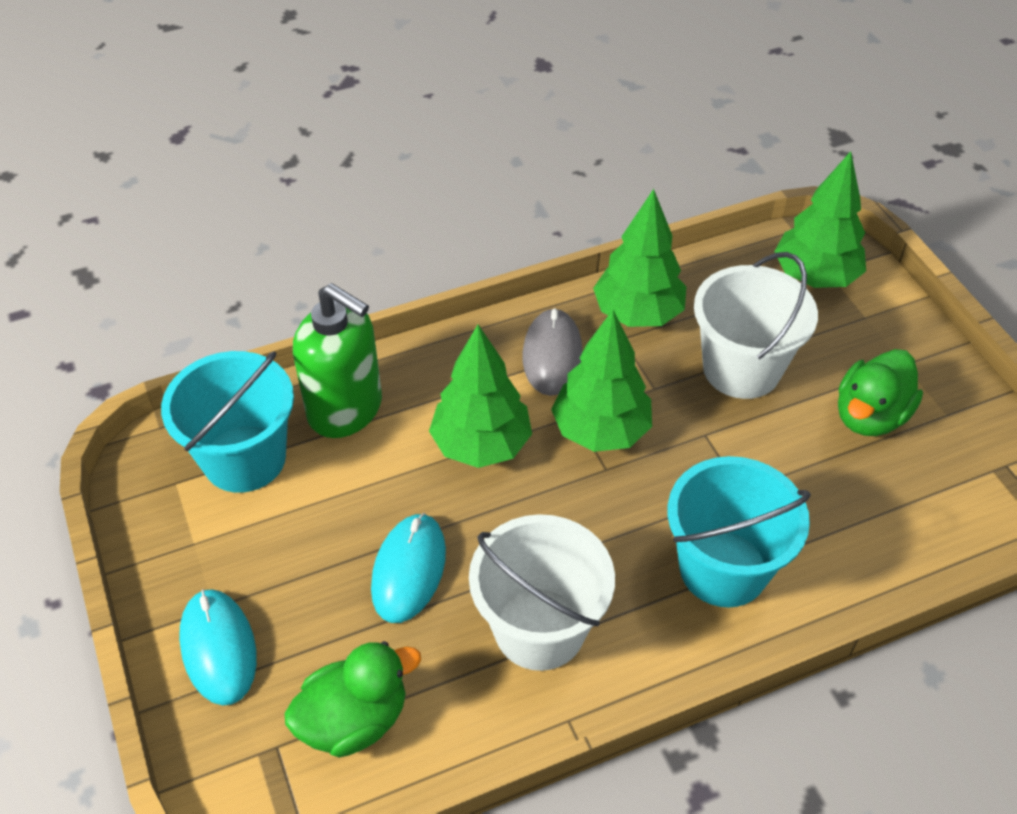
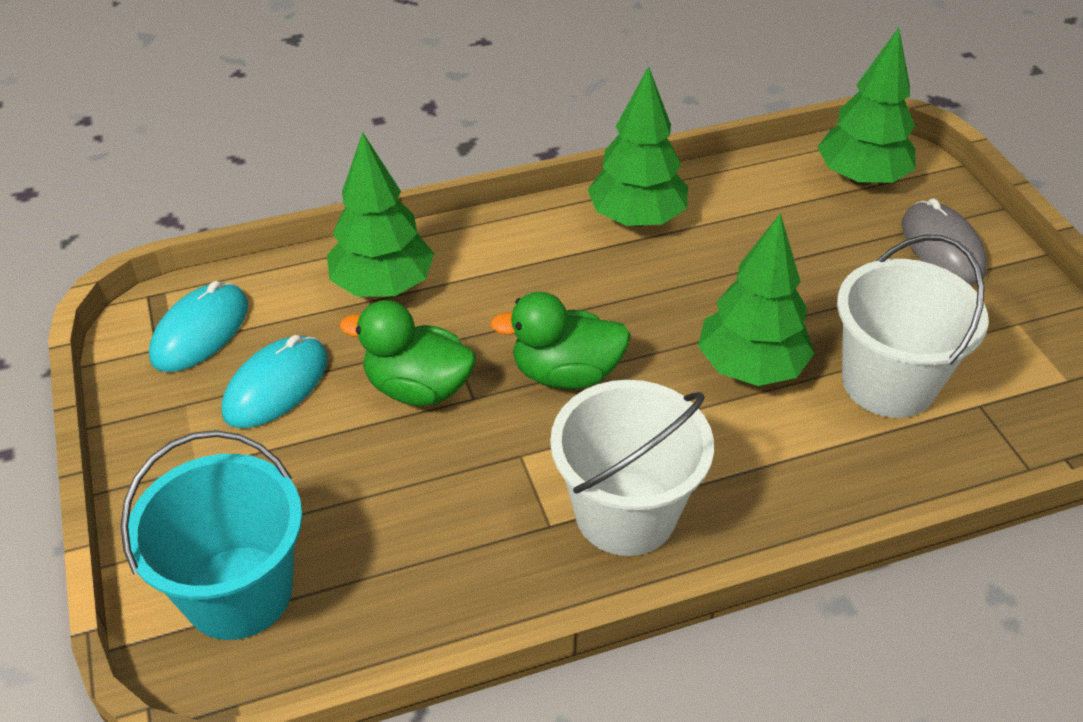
green soap dispenser: [293,283,382,438] = 1 -> none = 0
turquoise bucket: [161,351,294,493] [668,456,811,607] = 2 -> [120,430,302,640] = 1

